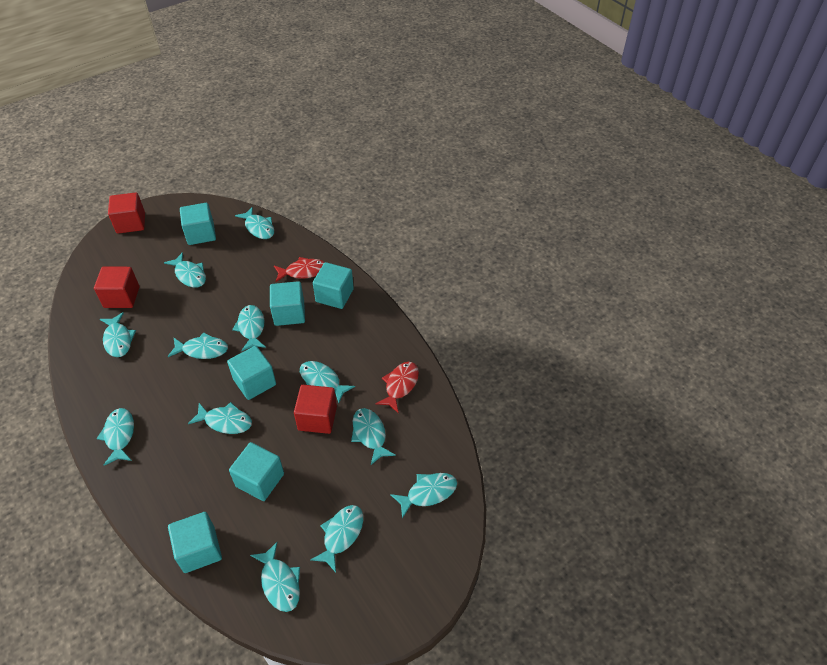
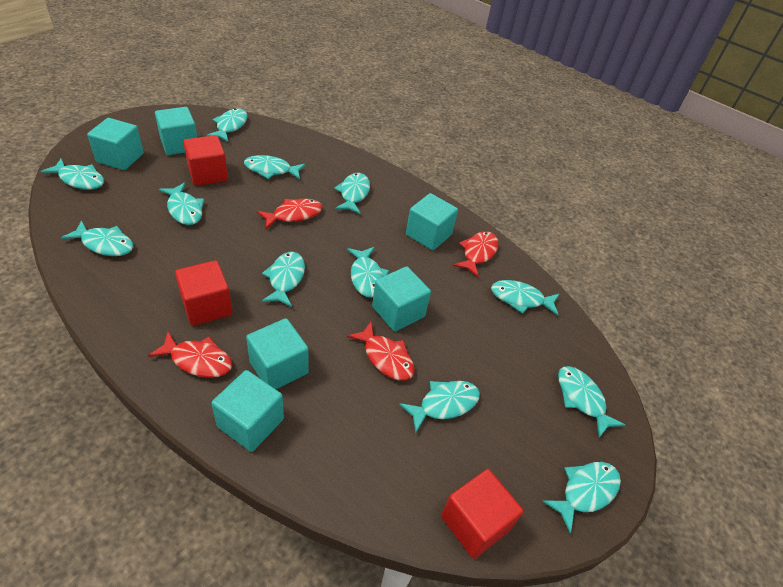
red fish: [274,257,325,282] [375,362,419,413] = 2 -> [148,332,232,378] [257,199,323,229] [347,322,415,381] [453,231,499,277] = 4

